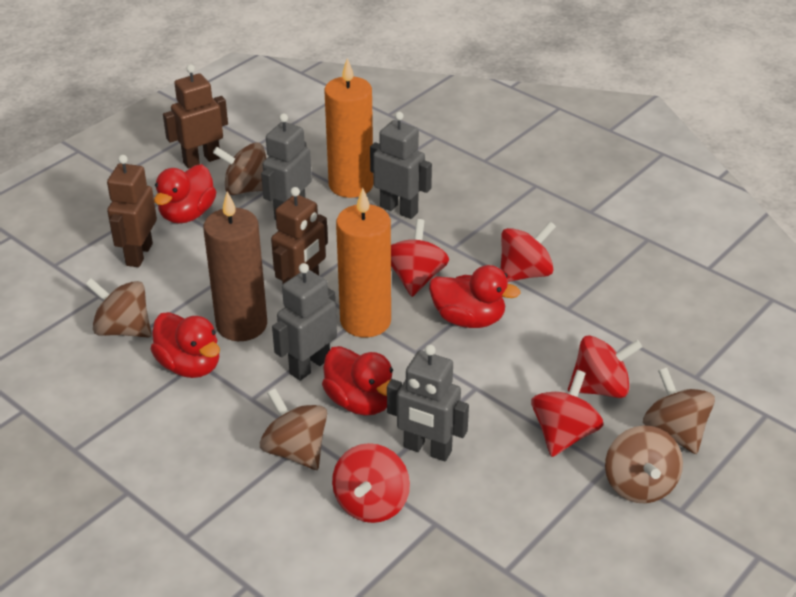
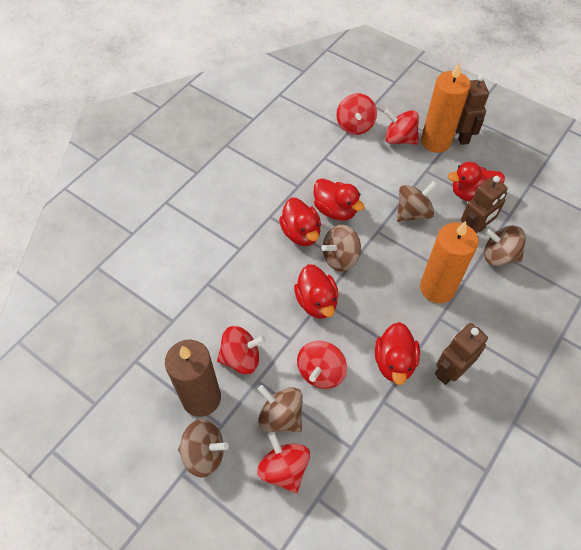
grey robot: [261,113,312,220] [272,263,337,381] [370,112,432,219] [387,345,469,461] = 4 -> none = 0
red duck: [150,312,220,378] [154,164,216,224] [322,346,393,416] [429,265,521,328] = 4 -> [279,197,321,246] [294,264,339,319] [314,178,364,221] [375,322,420,385] [448,162,505,201] = 5

